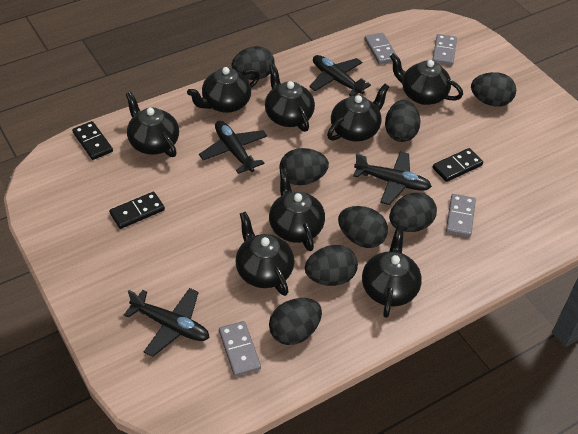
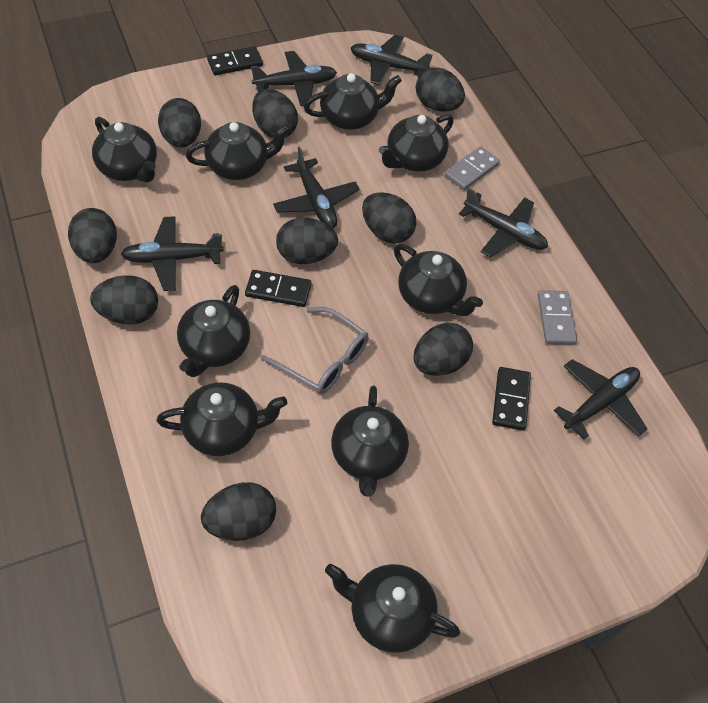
black egg: [232,46,275,80] [269,298,322,345] [280,148,329,185] [305,245,358,286] [338,206,388,248] [385,100,421,142] [389,192,437,232] [471,72,516,107] = 8 -> [68,208,117,263] [90,275,158,325] [158,98,201,148] [201,482,276,541] [252,89,298,138] [276,218,338,264] [362,192,416,244] [413,323,473,376] [416,67,465,112] = 9
black plane: [124,288,209,357] [199,121,267,174] [309,55,371,96] [353,151,432,205] = 4 -> [121,216,224,291] [251,51,337,106] [273,147,360,228] [351,35,433,85] [459,188,548,257] [554,359,647,439] = 6
black teapot: [126,91,179,157] [187,67,260,113] [235,211,294,296] [265,64,315,132] [269,168,325,251] [327,84,389,141] [362,226,422,318] [390,53,463,105] = 8 -> [92,117,157,183] [157,382,287,456] [177,285,250,377] [186,122,290,180] [304,73,402,130] [325,564,460,653] [331,386,409,497] [379,114,453,172] [394,244,483,316] = 9
grey domino: [219,321,261,376] [365,33,397,64] [432,34,457,66] [446,194,476,237] = 4 -> [444,146,500,190] [538,290,577,344] = 2
grey glasses: none = 0 -> [260,307,369,394] = 1

